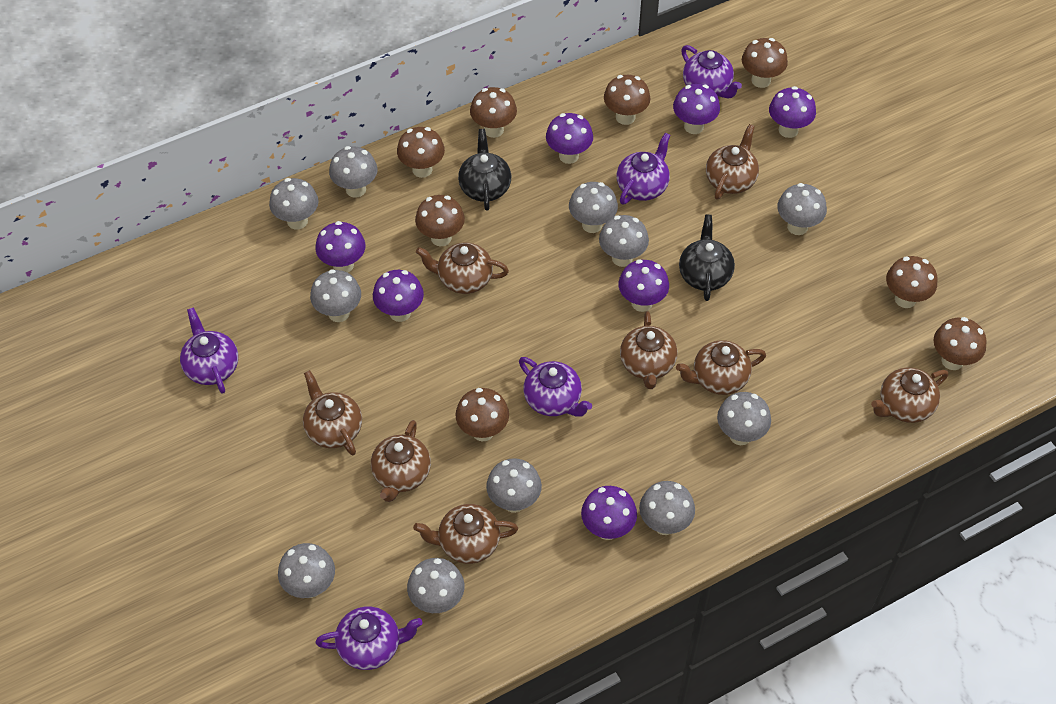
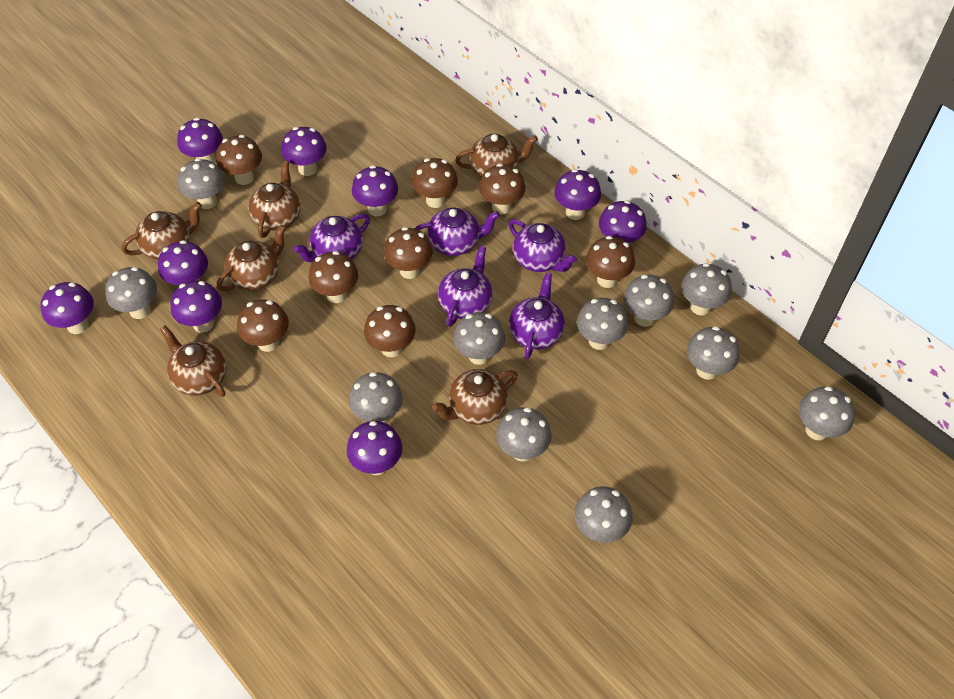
black teapot: [458,129,511,211] [679,214,735,301] = 2 -> none = 0
brown teapot: [303,370,362,455] [371,420,431,502] [413,504,518,564] [416,242,509,294] [620,311,678,389] [676,340,766,395] [706,124,759,200] [871,368,948,423] = 8 -> [122,202,202,260] [160,325,226,397] [217,225,286,291] [248,161,301,238] [432,369,518,425] [455,134,538,177] = 6
purple mushroom: [315,221,365,273] [373,270,424,322] [546,113,593,164] [581,486,637,540] [618,259,669,312] [673,84,720,134] [769,86,816,138] = 7 -> [40,282,94,334] [158,240,208,285] [170,281,222,333] [177,118,223,163] [281,127,327,176] [347,421,402,475] [352,165,398,217] [554,169,601,220] [599,200,647,244] = 9

